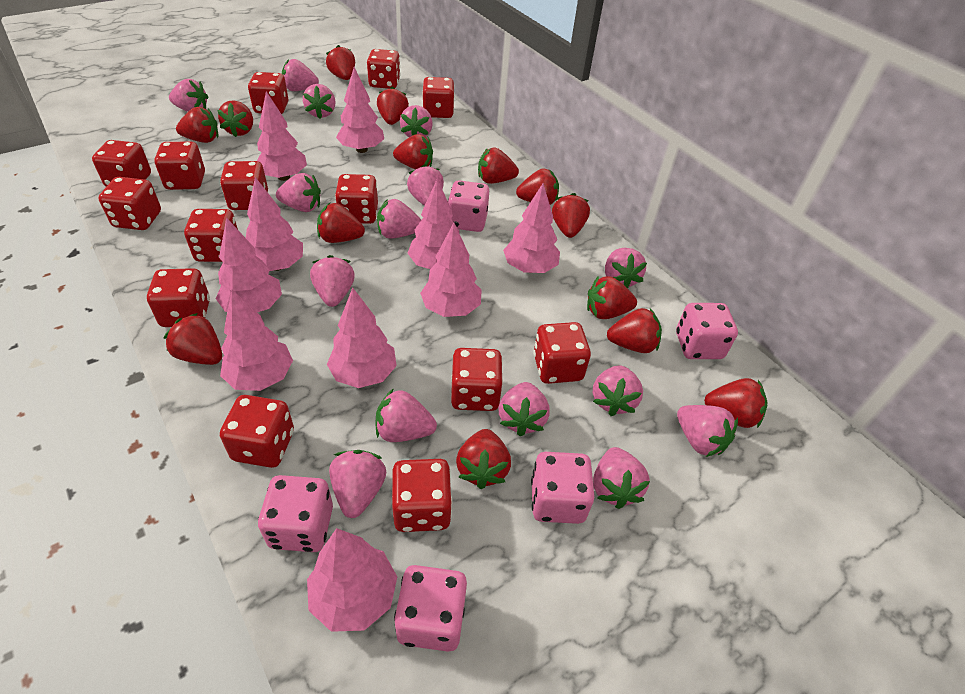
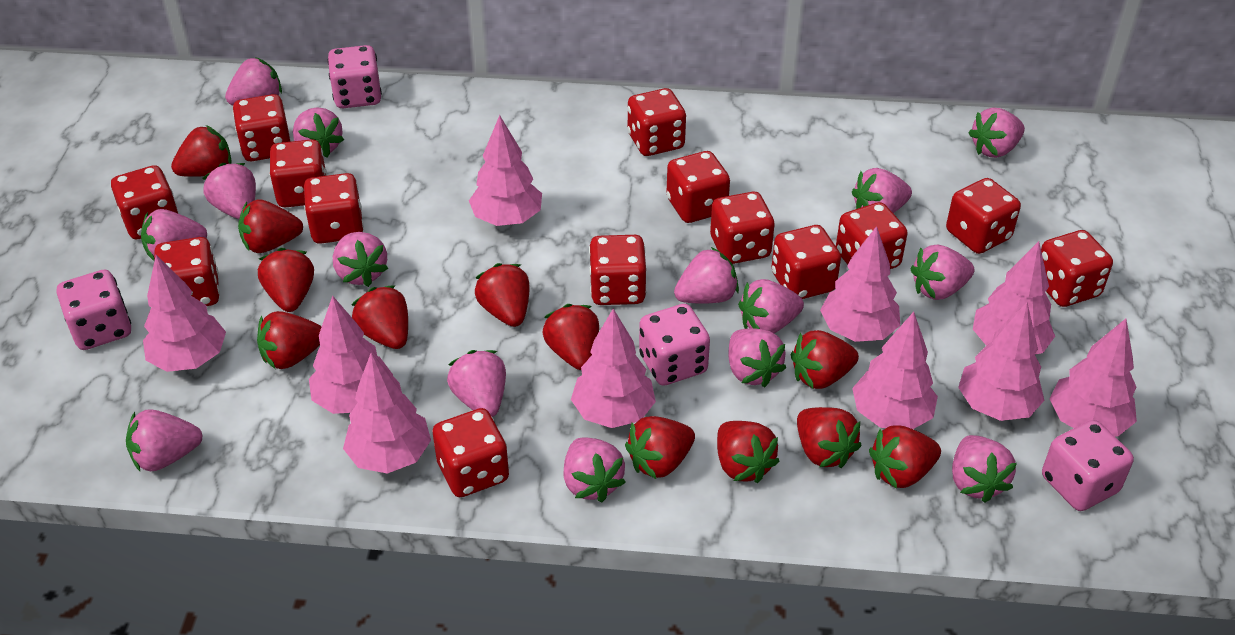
pink dice: [258,475,333,552] [394,565,467,652] [448,180,489,232] [531,452,595,524] [676,303,738,359] = 5 -> [57,270,131,350] [328,45,382,108] [639,304,710,386] [1042,420,1134,511] = 4
red strawberry: [164,313,222,365] [176,107,218,143] [217,100,253,137] [317,203,365,243] [326,45,355,80] [377,87,409,125] [393,134,433,170] [456,429,511,489] [478,147,519,184] [516,168,559,205] [552,193,590,238] [587,276,637,319] [607,308,662,353] [704,378,768,428] = 14 -> [171,125,231,177] [238,200,303,253] [257,311,322,369] [258,248,314,312] [352,285,408,349] [475,263,530,327] [543,304,599,370] [625,416,695,479] [717,421,780,483] [791,330,859,389] [797,407,862,468] [869,425,941,489] = 12

